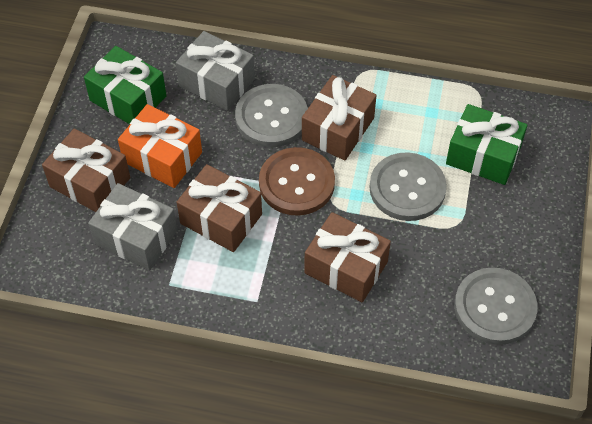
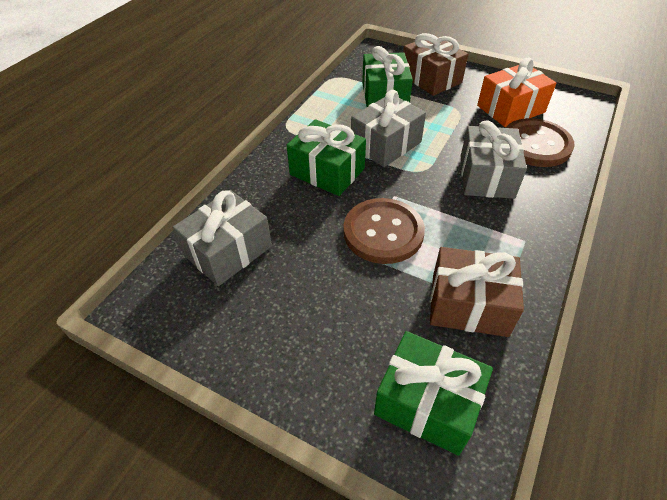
brown button: [259,147,335,216] = 1 -> [344,198,425,264] [505,118,575,167] = 2
brown gift: [42,128,130,212] [177,164,262,252] [302,75,377,161] [304,212,391,302] = 4 -> [403,33,468,96] [430,247,524,337] = 2
green gift: [84,46,167,124] [446,104,527,185] = 2 -> [287,119,366,196] [362,46,413,107] [374,331,493,456] = 3
grey button: [235,84,308,147] [369,152,447,221] [454,267,538,345] = 3 -> none = 0
grey gift: [88,183,177,270] [176,31,255,111] = 2 -> [173,190,272,286] [351,90,426,167] [461,121,527,199] = 3

